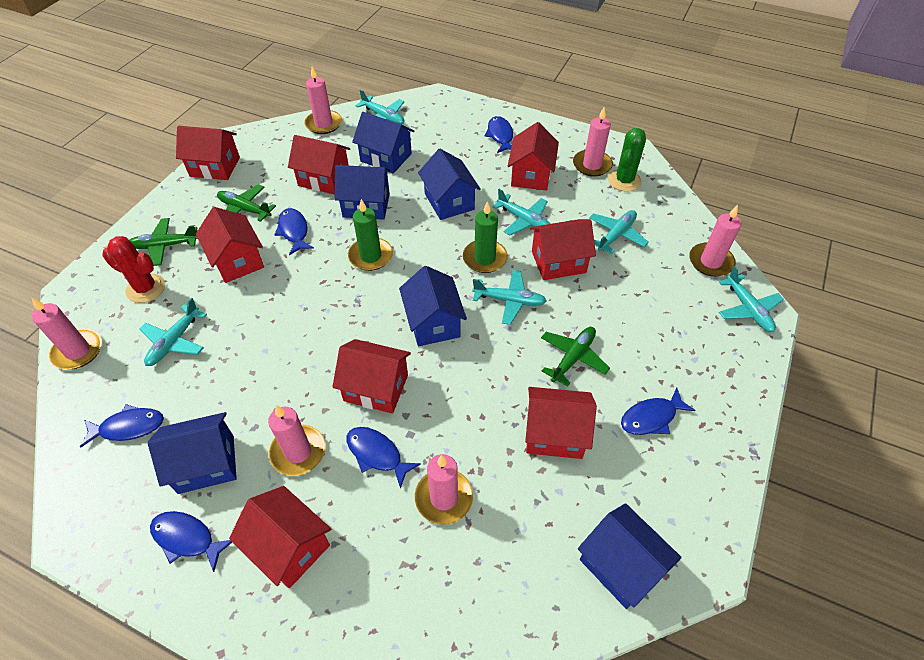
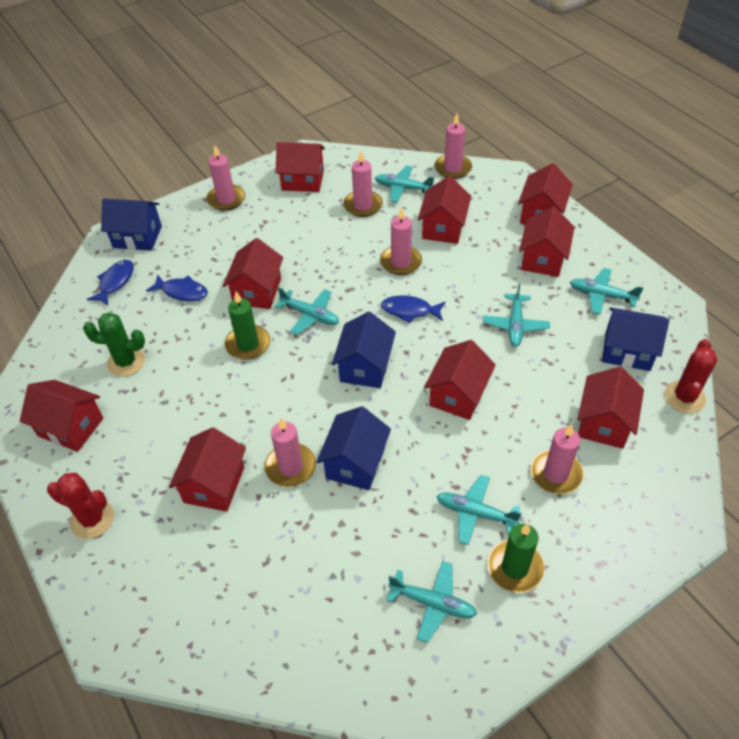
blue fish: [80,404,164,448] [150,511,232,572] [274,208,314,255] [347,427,421,489] [485,116,513,153] [621,388,696,435] = 6 -> [87,260,134,306] [146,274,208,301] [381,295,445,323] = 3
blue house: [148,412,237,494] [335,165,391,220] [352,112,414,174] [399,266,467,346] [418,149,481,220] [578,503,682,609] = 6 -> [101,199,162,250] [316,406,391,490] [332,311,396,388] [602,307,669,371] = 4
green plane: [130,218,198,266] [217,184,276,222] [541,327,610,387] = 3 -> none = 0
red cactus: [102,236,165,303] = 1 -> [47,473,114,539] [665,339,717,413] = 2
red house: [176,126,240,180] [196,207,264,283] [229,486,331,588] [288,135,350,195] [332,339,411,414] [508,122,559,191] [525,387,597,459] [530,219,596,280] = 8 -> [20,380,103,452] [169,427,246,512] [223,238,283,309] [275,142,325,192] [418,176,471,244] [424,340,496,420] [518,163,573,225] [519,206,575,277] [577,366,644,449] = 9

